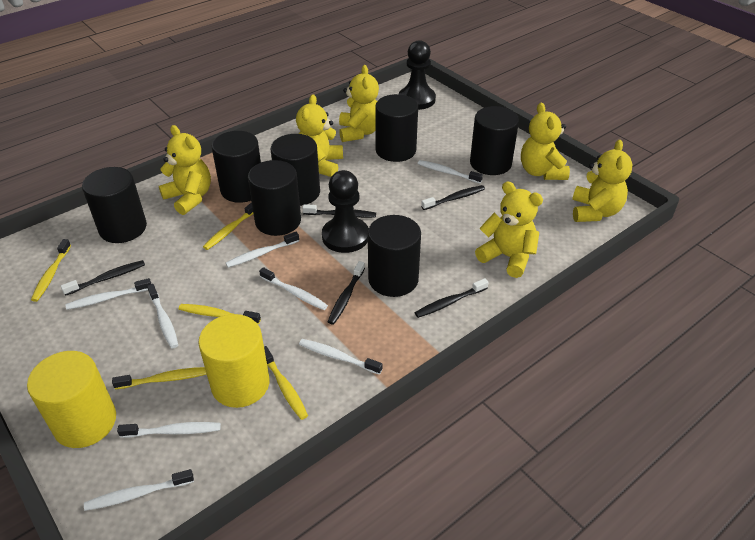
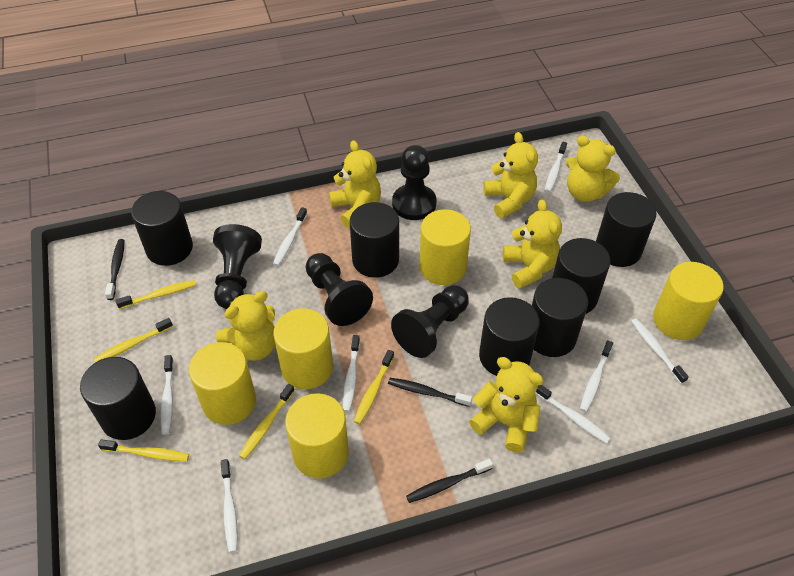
black pawn: [322,170,369,253] [399,40,436,110] = 2 -> [213,224,262,309] [306,253,373,326] [391,285,469,358] [392,145,436,220] = 4
black toothbrush: [61,260,145,296] [303,204,376,218] [328,261,365,325] [415,278,489,318] [421,185,485,210] = 5 -> [105,239,125,300] [388,378,472,407] [406,459,493,503] = 3
yellow cylinder: [27,351,116,448] [198,314,269,408] = 2 -> [189,342,256,425] [273,308,333,389] [285,393,349,479] [420,209,471,285] [653,262,724,340] = 5

